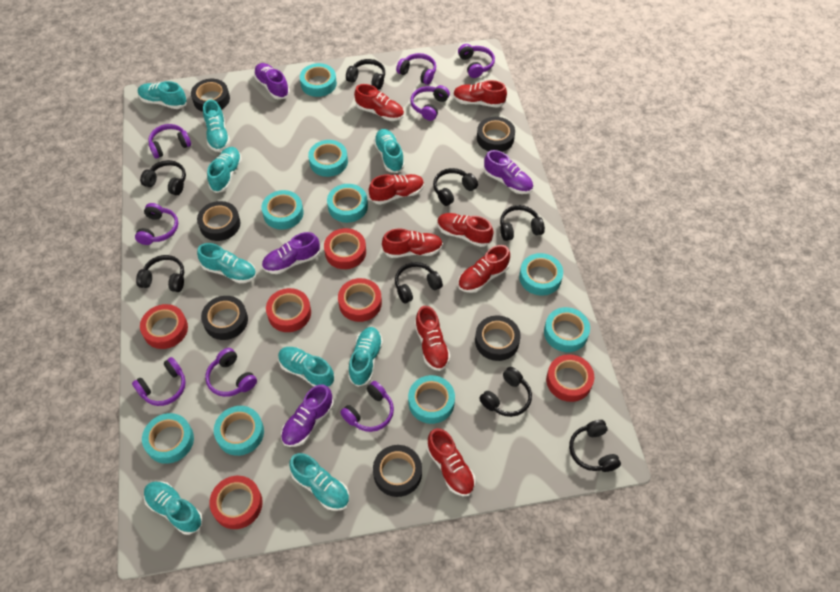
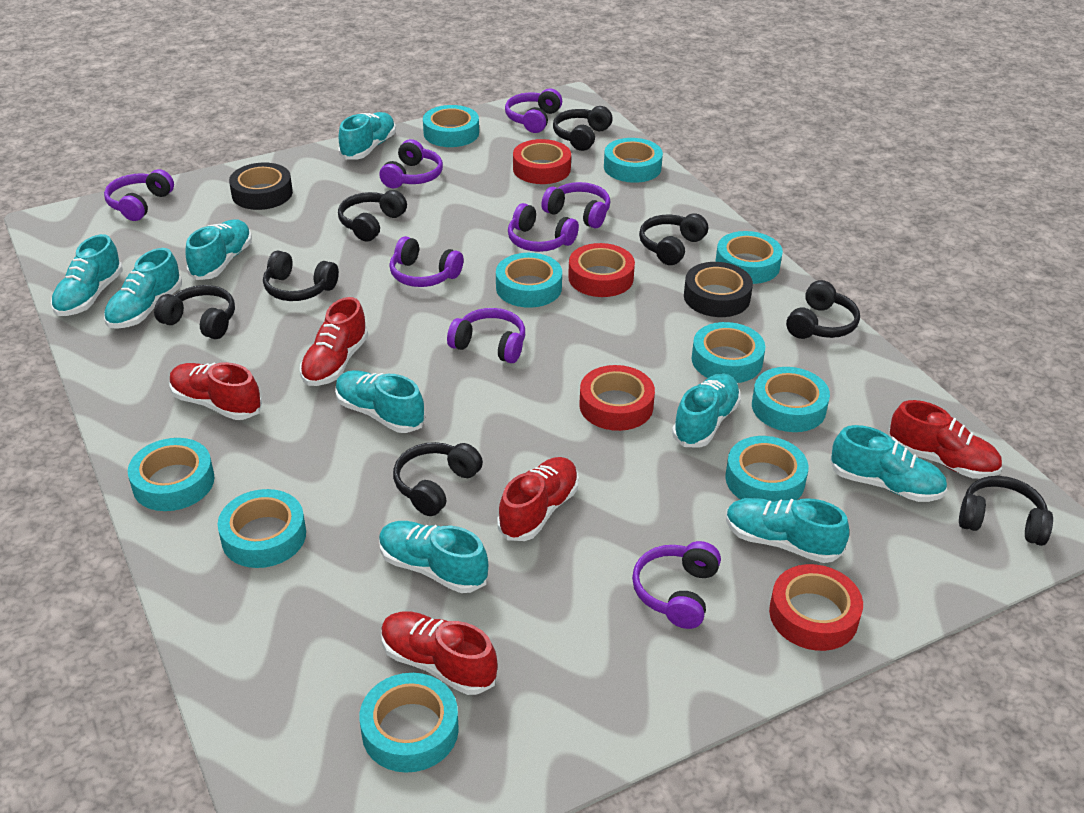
black tape: [191,79,230,112] [197,201,241,241] [201,296,248,340] [373,445,422,497] [475,315,521,361] [477,117,515,152] = 6 -> [229,163,293,210] [684,262,753,317] = 2
purple shoe: [254,63,290,99] [262,232,320,274] [281,385,334,447] [484,150,533,194] = 4 -> none = 0
red shoe: [354,84,404,121] [369,174,424,205] [382,229,443,258] [415,306,450,371] [427,428,475,496] [437,213,493,247] [453,80,507,108] [458,245,510,293] = 8 -> [169,362,262,420] [300,297,368,386] [381,611,497,695] [497,457,579,541] [888,400,1002,479] = 5
red tape: [140,304,188,349] [209,476,263,529] [266,288,311,332] [324,228,366,269] [338,278,382,322] [546,354,594,402] = 6 -> [513,139,571,184] [568,243,635,297] [579,365,655,431] [769,564,863,651] = 4
turquoise tape: [142,413,194,464] [214,406,264,456] [262,190,304,230] [300,63,337,97] [308,140,348,177] [327,184,368,223] [408,375,455,424] [519,253,563,296] [544,307,590,352] = 9 -> [128,438,215,511] [218,489,306,568] [359,673,459,772] [423,105,479,147] [496,253,562,308] [604,138,663,183] [692,322,765,383] [715,231,783,284] [725,436,808,502] [752,367,830,432] = 10

